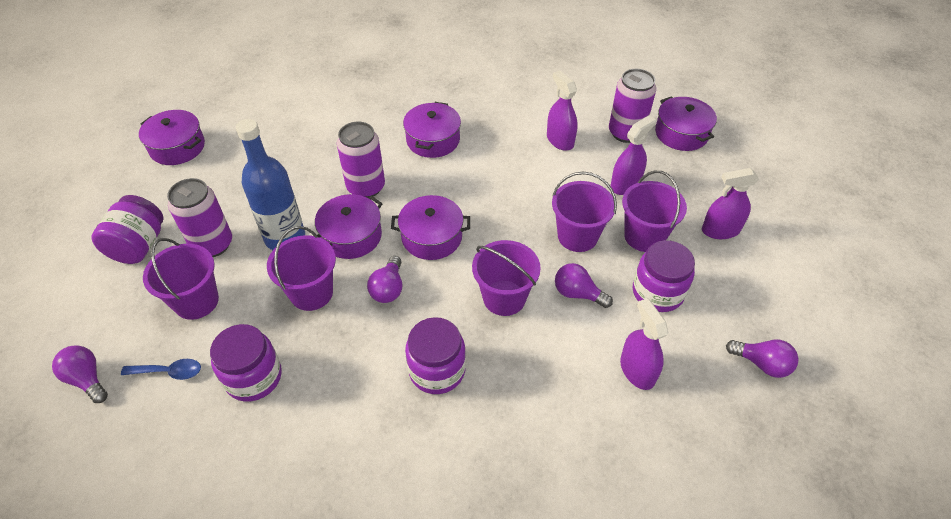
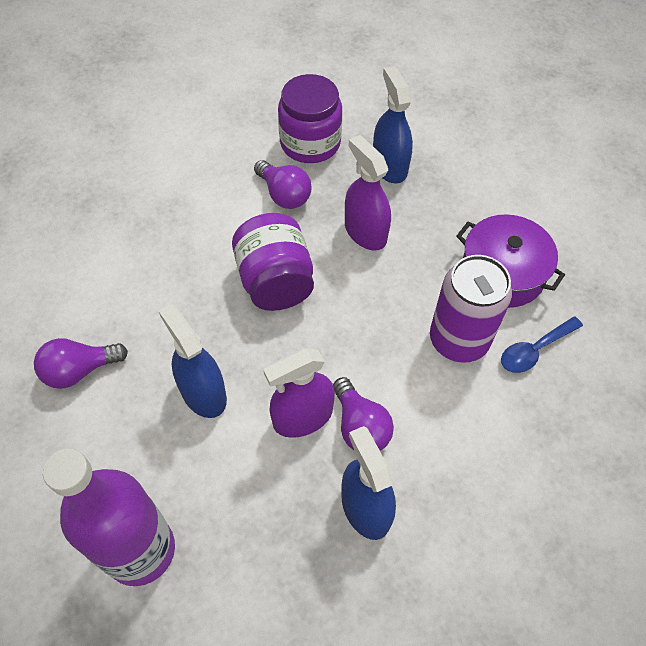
blue bottle: [236,119,305,250] = 1 -> none = 0
blue spray bottle: none = 0 -> [159,304,227,418] [341,426,396,540] [373,66,413,184] = 3
purple bottle: none = 0 -> [43,448,175,586] = 1
purple bucket: [143,238,219,320] [267,226,336,311] [472,240,541,316] [552,172,617,252] [622,171,687,252] = 5 -> none = 0
purple can: [167,178,232,257] [337,122,385,198] [609,69,656,143] = 3 -> [430,255,512,363] = 1
purple jar: [91,195,164,264] [210,324,282,402] [405,317,466,394] [633,240,695,312] = 4 -> [232,213,314,311] [278,74,342,163] = 2
purple light bulb: [52,345,108,403] [367,256,402,303] [555,263,613,308] [726,339,799,378] = 4 -> [34,338,128,389] [254,160,312,209] [333,377,394,451] = 3
purple pot: [139,110,205,165] [315,194,382,259] [391,195,470,260] [403,102,461,158] [655,96,717,151] = 5 -> [456,214,565,308] = 1
purple spray bottle: [547,71,578,151] [610,115,656,195] [620,298,668,390] [702,168,759,239] = 4 -> [263,348,335,438] [345,135,391,251] = 2

